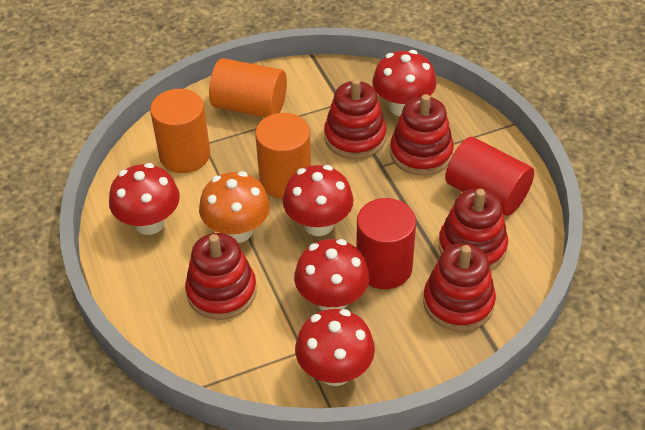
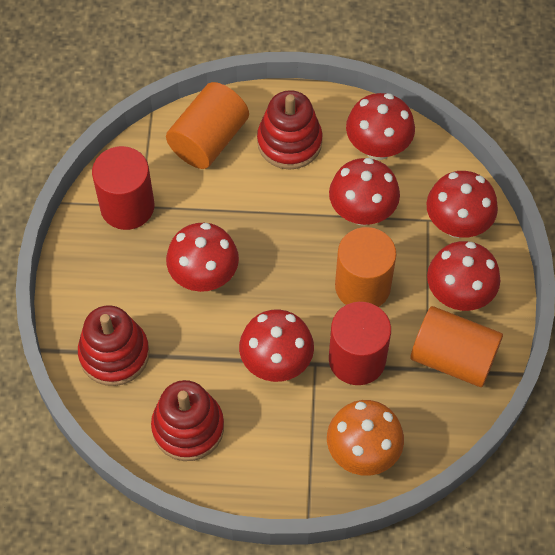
red mushroom: [109,163,180,235] [283,165,354,236] [294,239,370,311] [295,309,375,386] [372,50,437,116] = 5 -> [166,223,239,292] [239,310,314,382] [329,158,400,225] [346,93,415,160] [426,171,498,238] [427,241,500,311] = 6
red stacking toy: [185,233,257,320] [324,79,386,159] [390,94,454,176] [423,243,496,331] [439,189,508,270] = 5 -> [78,305,149,386] [151,380,224,461] [257,90,322,170] = 3

